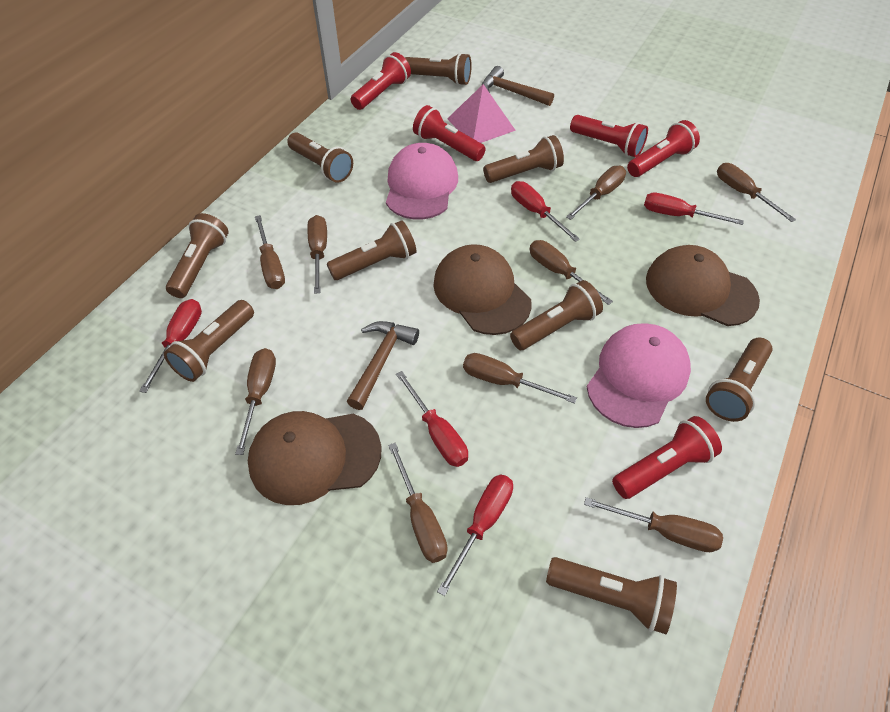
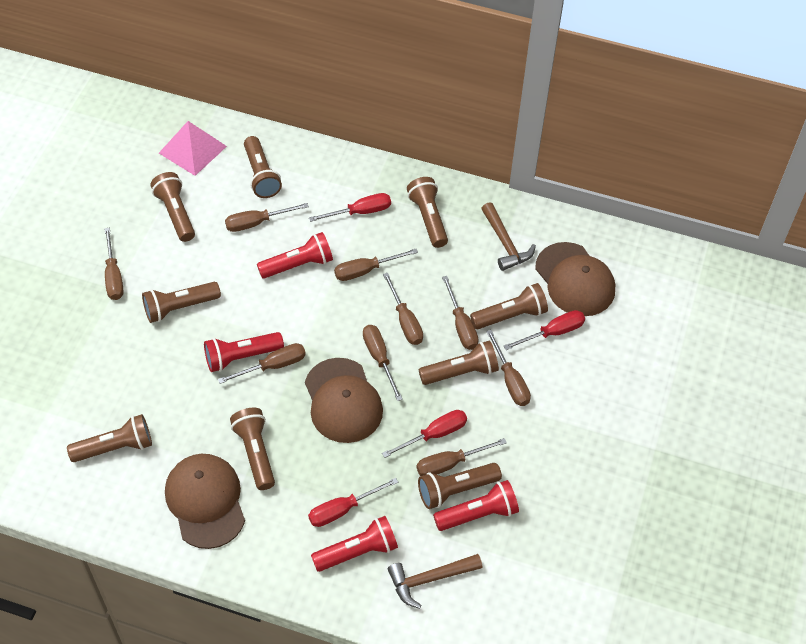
pink cap: [386,143,458,220] [587,323,691,428] = 2 -> none = 0
red flashlight: [351,52,411,110] [413,105,486,161] [570,115,648,157] [612,416,722,499] [627,120,700,177] = 5 -> [204,332,284,372] [257,232,333,279] [311,516,398,572] [433,480,519,531] = 4
red screwdriver: [139,299,202,393] [396,371,468,467] [437,474,513,596] [511,181,580,242] [644,193,744,225] = 5 -> [308,478,398,527] [309,193,391,222] [382,410,467,458] [504,310,585,350] = 4

